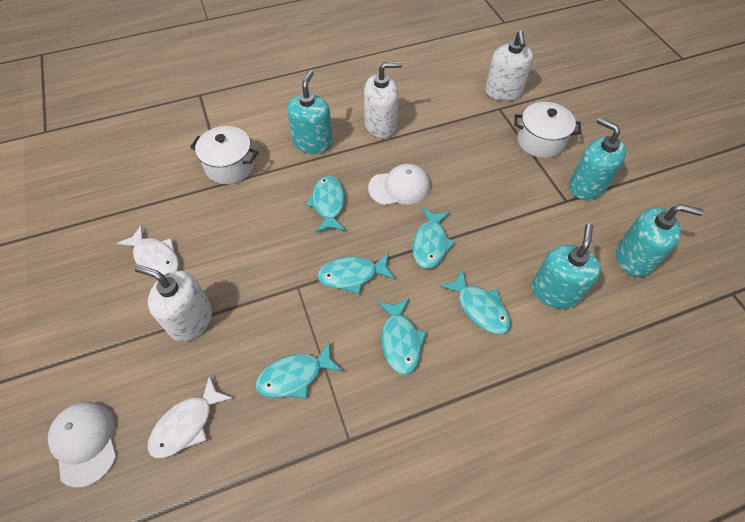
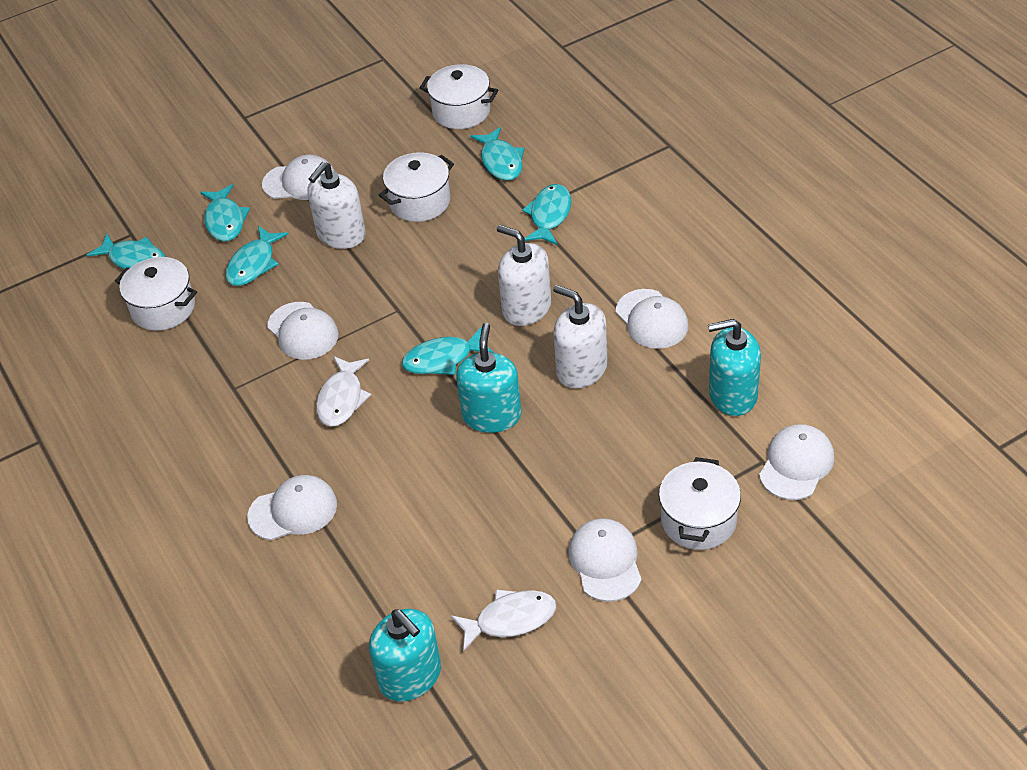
turquoise soap dispenser: [287,70,333,154] [532,223,601,309] [569,117,626,200] [616,204,704,277] = 4 -> [369,609,441,702] [456,323,521,433] [708,319,761,416] = 3
white cap: [48,402,116,488] [368,164,430,205] = 2 -> [247,475,337,540] [262,155,335,200] [267,302,339,360] [568,518,642,602] [616,289,688,349] [759,424,834,500] = 6
white pot: [190,126,258,184] [514,102,581,158] = 2 -> [115,257,197,331] [379,152,454,222] [419,64,498,129] [659,457,741,550] = 4

